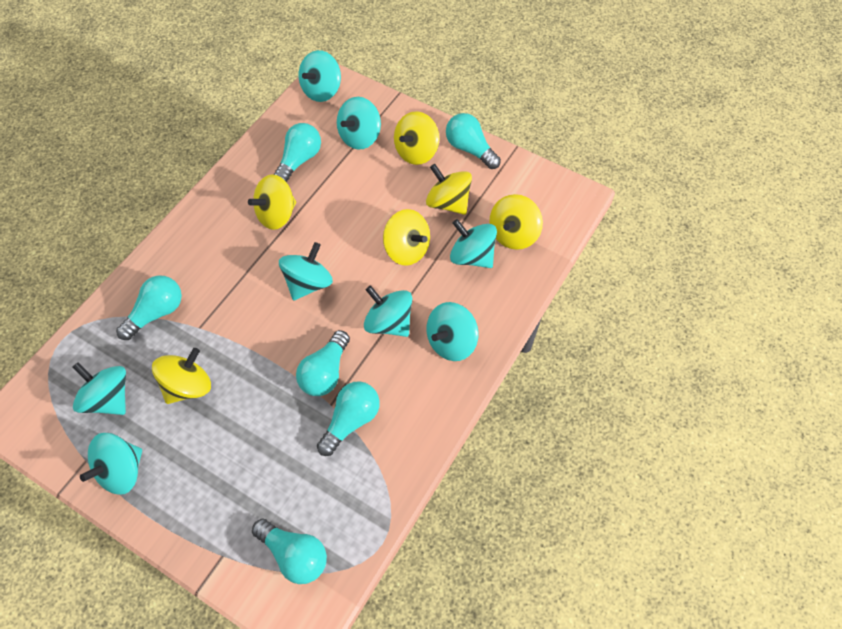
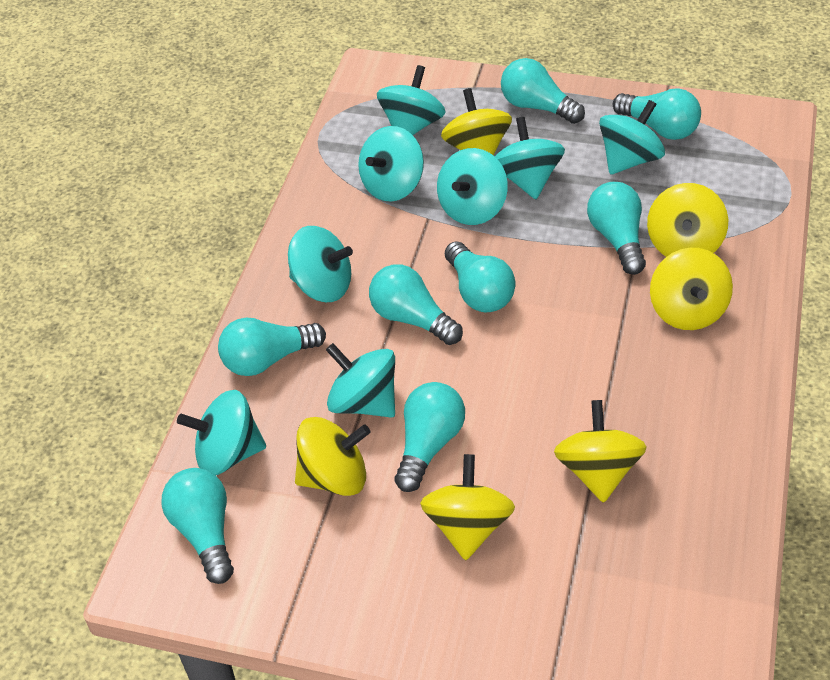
turquoise light bulb: [116,275,182,340] [252,519,327,584] [273,123,321,182] [296,330,350,396] [317,381,380,456] [446,113,501,169] = 6 -> [162,468,234,584] [218,318,326,376] [369,265,463,345] [395,382,465,492] [445,241,515,313] [501,58,585,124] [587,182,646,275] [613,89,701,140] = 8

